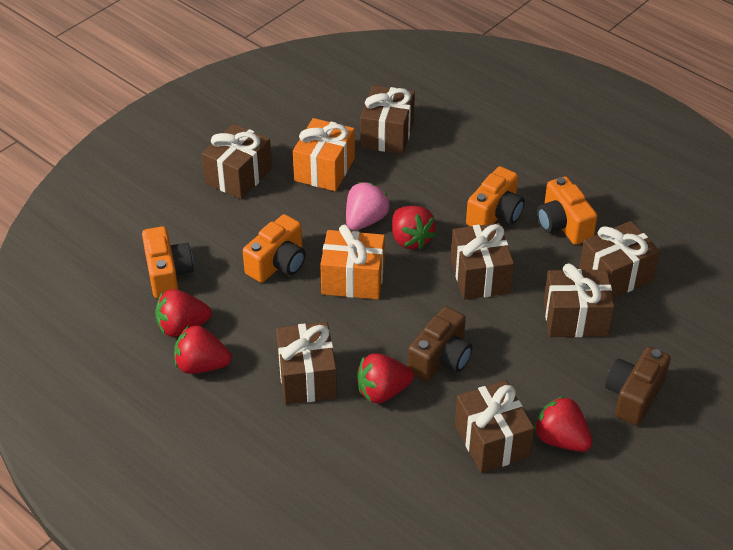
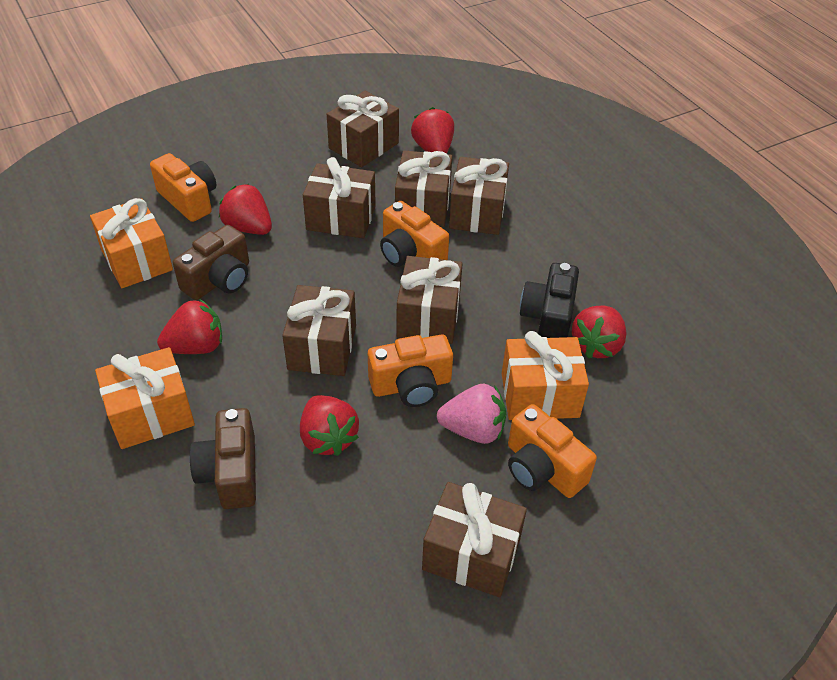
black camera: none = 0 -> [520,263,579,338] = 1
orange gift: [293,118,355,191] [320,225,385,299] = 2 -> [90,198,173,288] [95,347,195,449] [502,331,589,420] = 3

